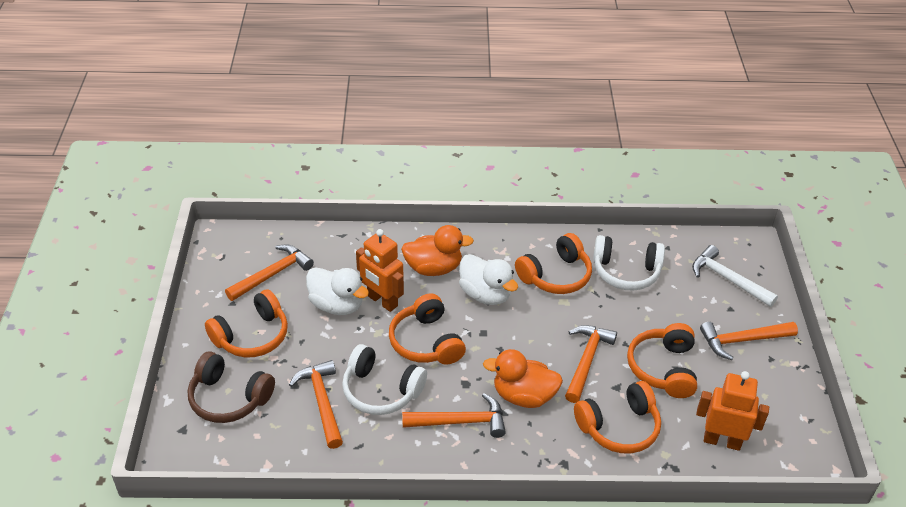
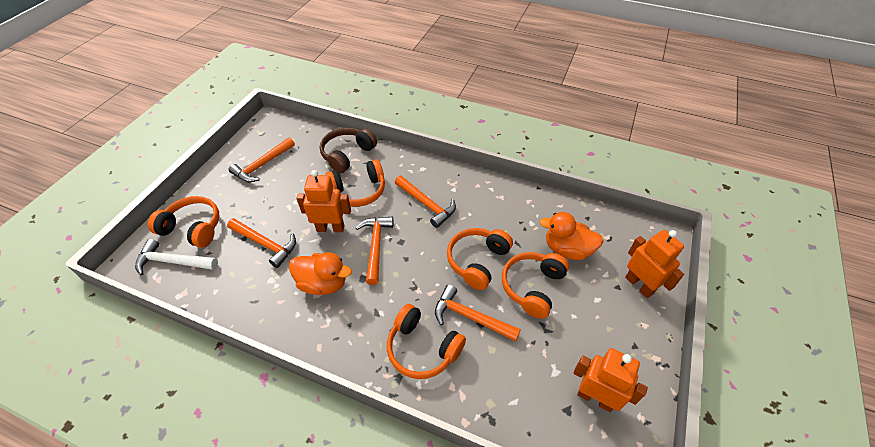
orange robot: [356,229,404,312] [696,371,769,451] = 2 -> [297,170,351,232] [573,348,648,412] [625,230,684,298] = 3
white duck: [306,267,369,315] [459,254,518,305] = 2 -> none = 0
white headphones: [342,344,427,415] [593,235,665,291] = 2 -> none = 0

